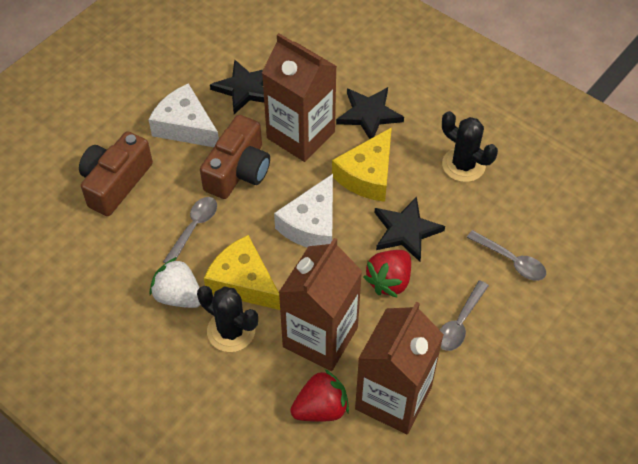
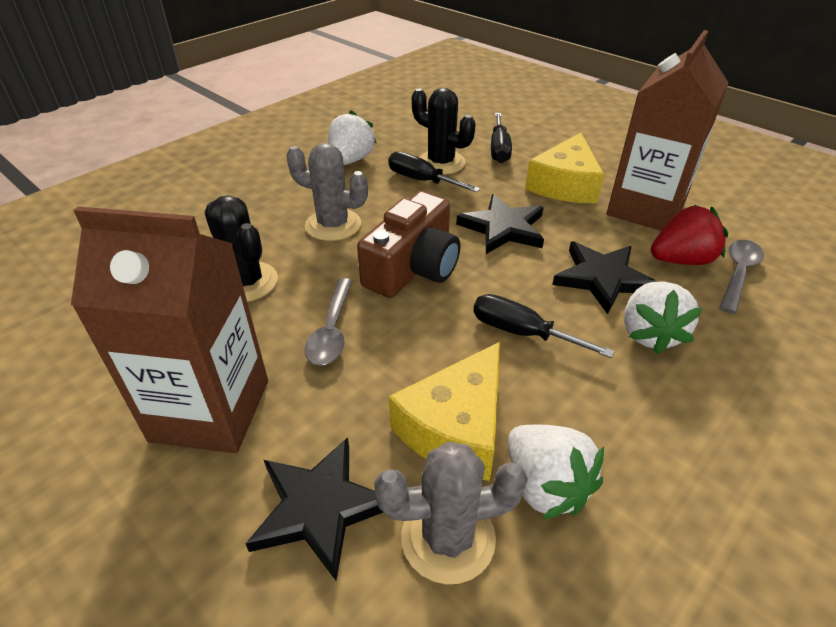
black screwdriver: none = 0 -> [388,151,480,192] [473,294,615,358] [491,113,512,163] = 3
brown camera: [79,131,153,216] [200,115,270,199] = 2 -> [357,191,460,298] = 1
brown carton: [262,33,337,162] [279,238,362,371] [355,302,444,434] = 3 -> [71,206,268,453] [607,30,729,231] = 2
grey cactus: none = 0 -> [286,143,368,241] [374,442,528,584] = 2
grey spoon: [163,197,217,263] [440,280,489,351] [467,230,546,281] = 3 -> [305,278,353,365] [719,240,764,314] = 2
red strawberry: [290,369,349,422] [363,250,411,298] = 2 -> [651,205,728,265] = 1
white cheese: [148,83,219,147] [274,174,333,248] = 2 -> none = 0
white strawberry: [150,257,201,308] = 1 -> [328,110,377,165] [508,425,604,520] [624,281,703,354] = 3

